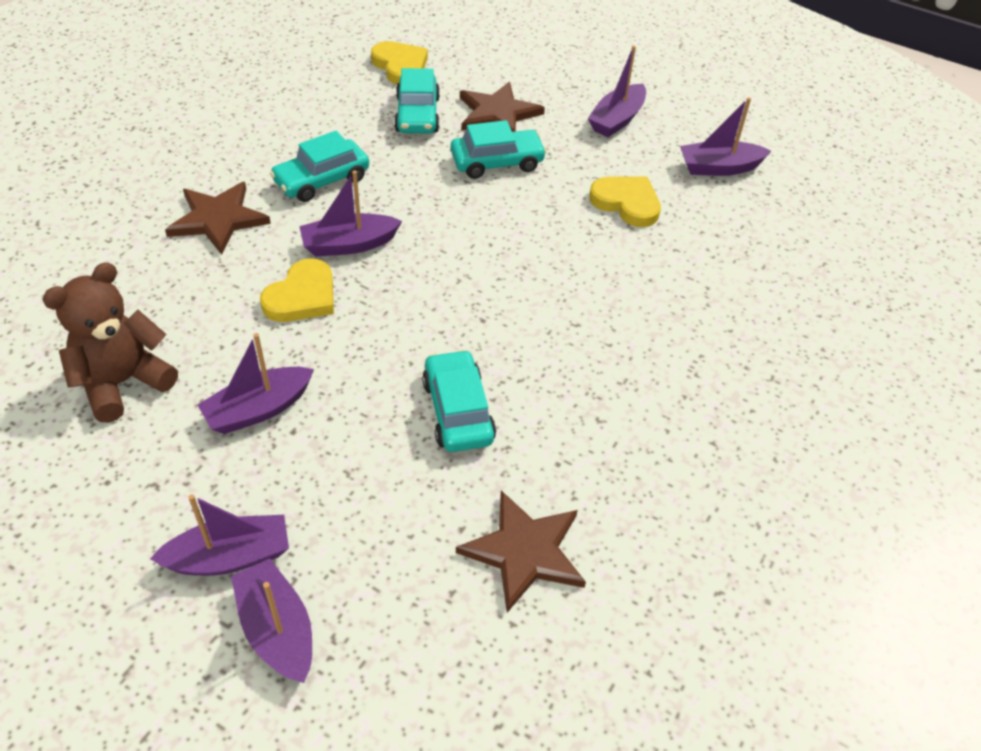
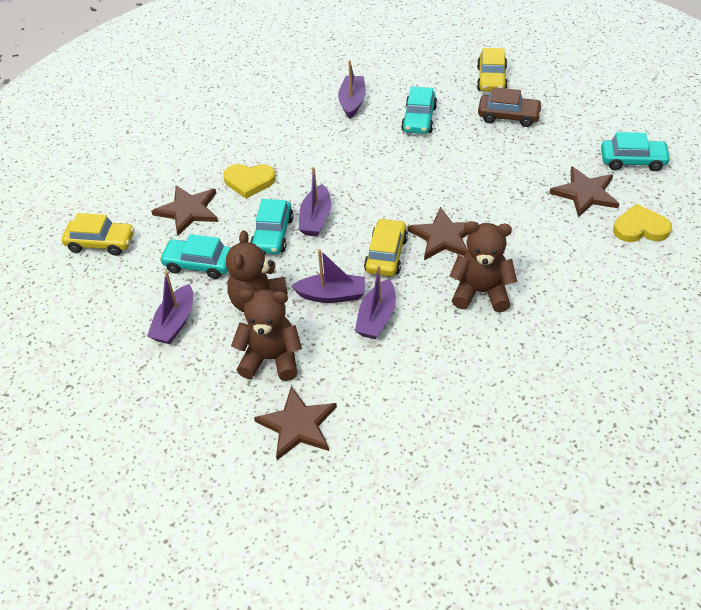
brown car: none = 0 -> [478,87,543,127] = 1
brown star: [165,182,271,255] [456,490,586,613] [460,82,545,132] = 3 -> [151,185,218,236] [254,386,337,460] [407,207,478,260] [549,166,619,218] = 4
brown teddy bear: [42,263,178,423] = 1 -> [226,230,288,312] [231,289,302,381] [449,221,517,312] = 3
purple boat: [150,494,289,576] [197,333,314,434] [231,559,312,683] [299,170,402,257] [588,46,646,137] [680,97,771,176] = 6 -> [147,271,193,344] [291,249,365,303] [299,167,331,237] [338,60,366,119] [355,265,396,339] = 5
yellow car: none = 0 -> [62,213,134,256] [364,218,408,276] [477,48,508,92] = 3
yellow heart: [260,258,334,322] [371,41,428,84] [589,176,661,227] = 3 -> [223,164,276,199] [613,204,672,242] = 2

